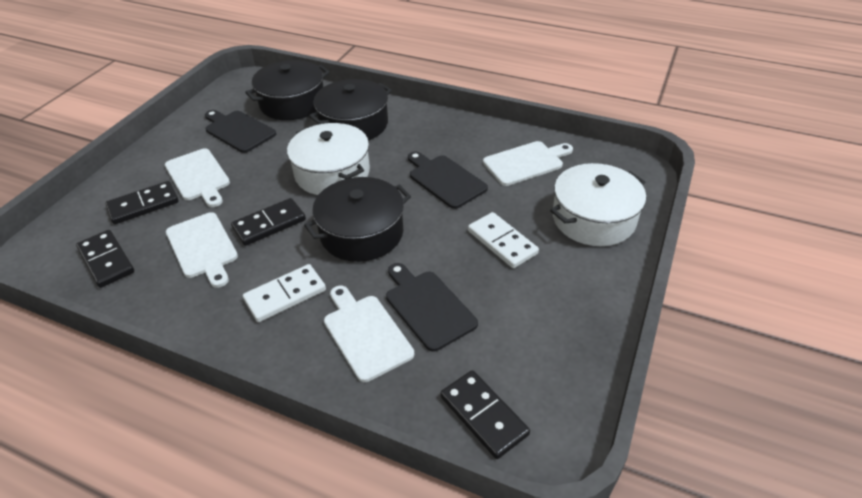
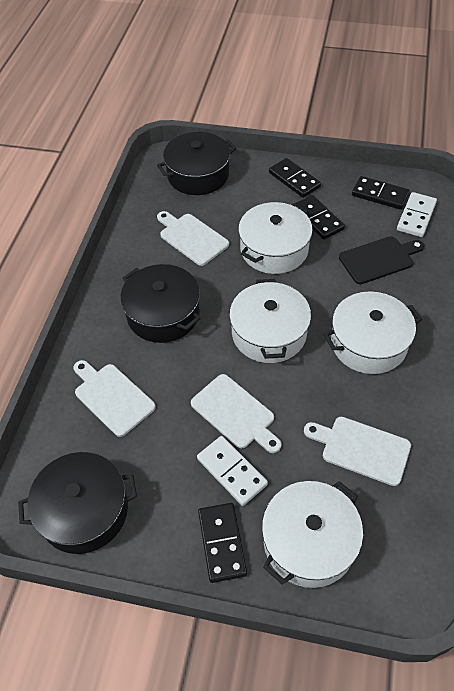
black cutting board: [205,110,276,153] [386,263,478,352] [408,151,488,209] = 3 -> [339,236,424,284] = 1
white pot: [287,123,370,195] [550,163,646,246] = 2 -> [229,279,311,363] [238,202,313,274] [262,481,363,588] [324,291,422,374] = 4

